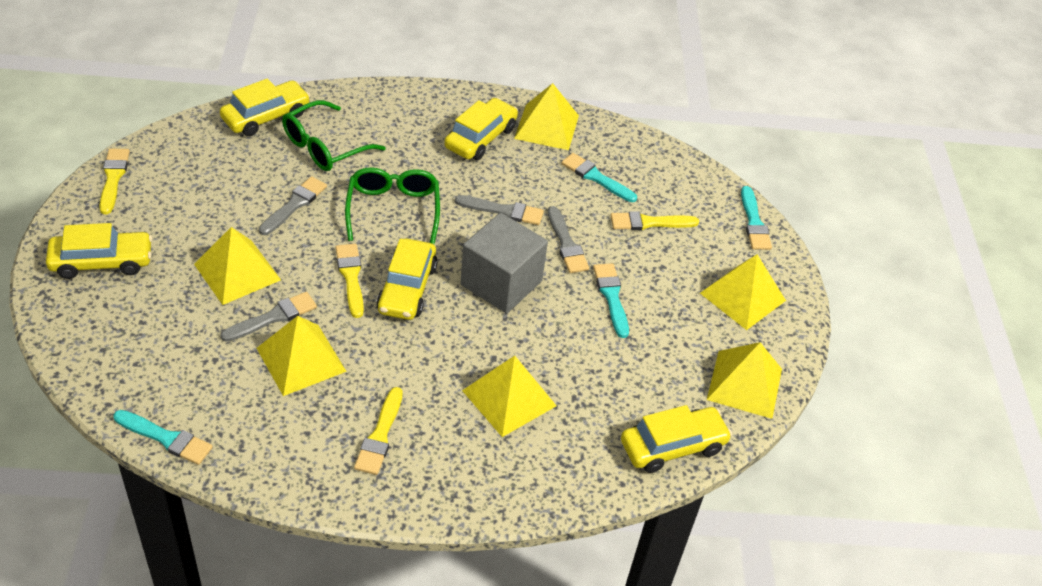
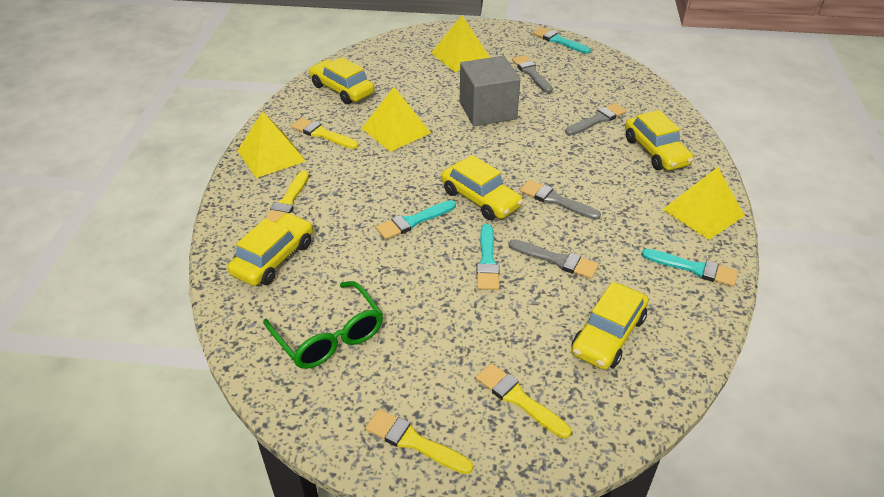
green glasses: [282,100,386,171] [345,167,440,244] = 2 -> [263,281,383,369] = 1
yellow pyramid: [194,227,281,305] [257,316,347,396] [462,356,556,437] [514,83,579,150] [700,254,786,330] [707,342,782,419] = 6 -> [237,111,306,178] [361,87,431,152] [431,15,490,72] [662,167,745,240] = 4

